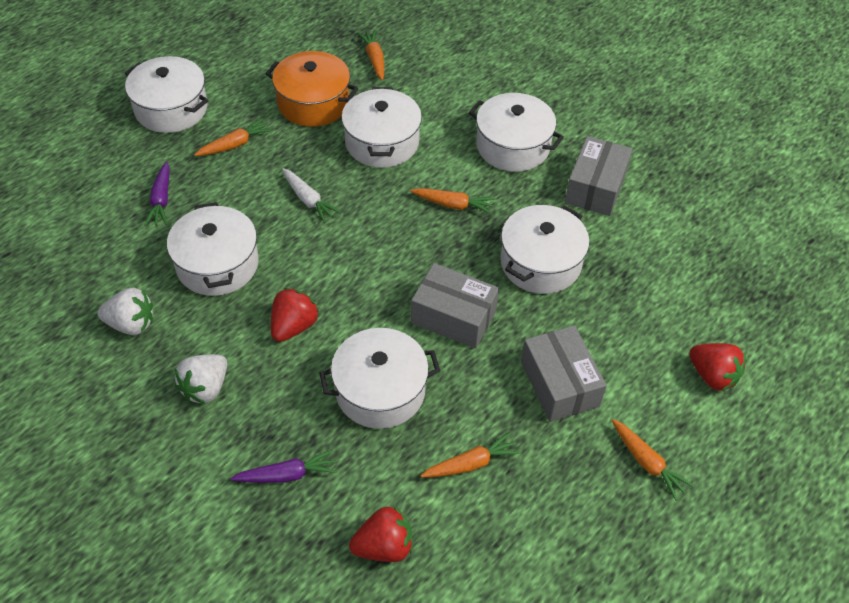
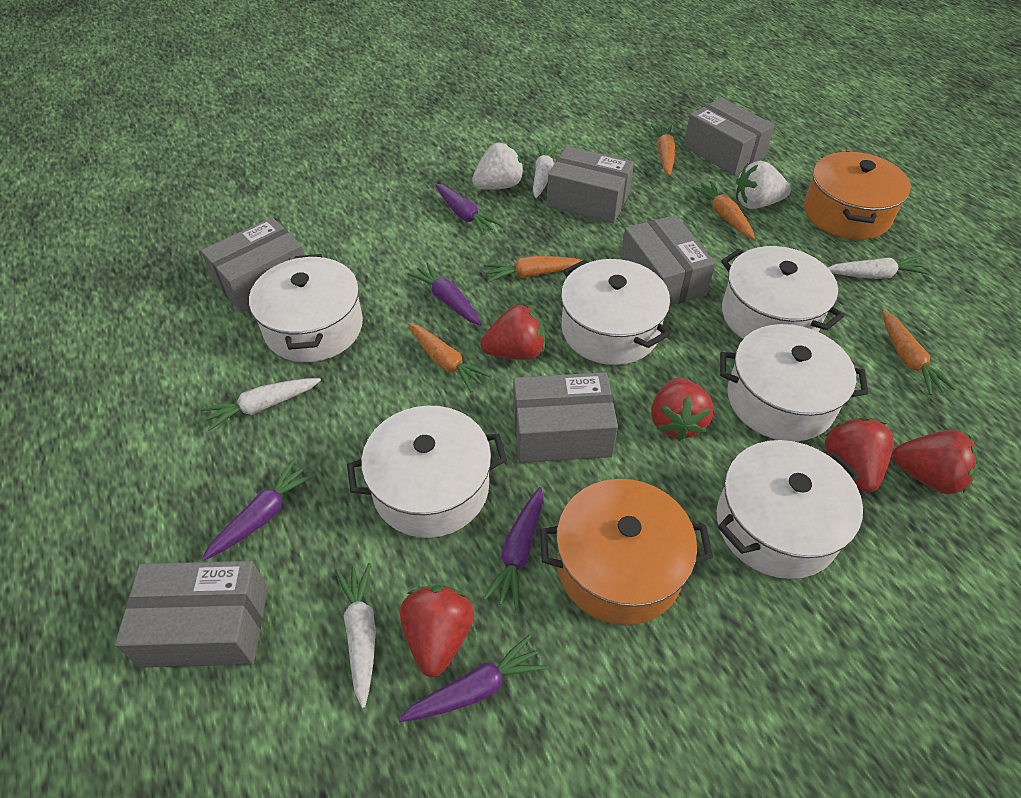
grey box: [411,263,499,349] [521,326,607,422] [565,136,632,216] = 3 -> [115,561,268,668] [201,217,304,313] [513,372,618,463] [547,146,634,224] [620,215,716,306] [683,97,775,176] = 6
orange pot: [266,51,358,127] = 1 -> [540,479,713,625] [804,151,911,240] = 2
purple carrot: [145,161,170,226] [231,450,337,483] = 2 -> [202,459,316,561] [398,635,547,722] [407,262,481,325] [435,184,502,235] [483,487,543,609] = 5
red strawberry: [271,288,319,342] [349,506,413,562] [689,343,746,391] = 3 -> [400,585,474,678] [480,304,545,360] [651,378,714,441] [824,418,894,492] [892,430,979,495] = 5
white carrot: [282,168,341,223] = 1 -> [201,378,321,431] [335,563,376,708] [533,144,559,198] [827,256,930,279] = 4

